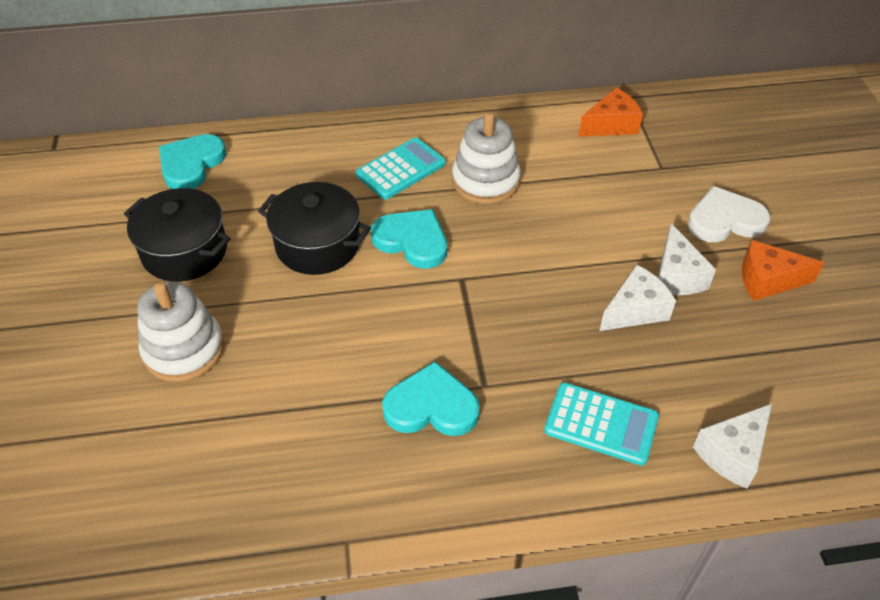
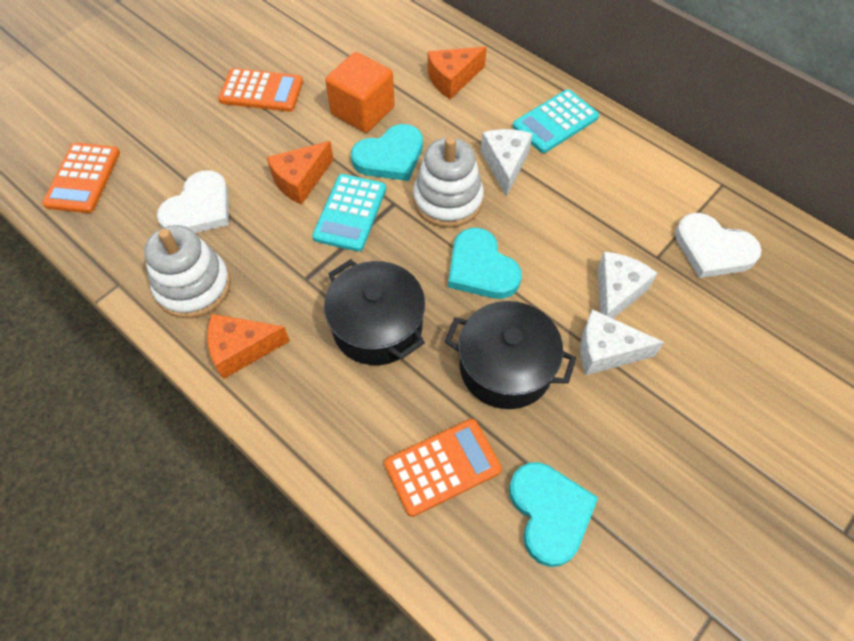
orange calculator: none = 0 -> [42,143,120,213] [218,68,303,112] [384,419,502,517] = 3
orange cheese: [579,88,643,136] [742,240,824,301] = 2 -> [207,314,290,379] [267,141,334,205] [428,47,487,99] = 3
orange cube: none = 0 -> [325,52,395,133] = 1
white heart: [688,186,770,242] = 1 -> [157,170,229,233] [675,213,762,278] = 2

